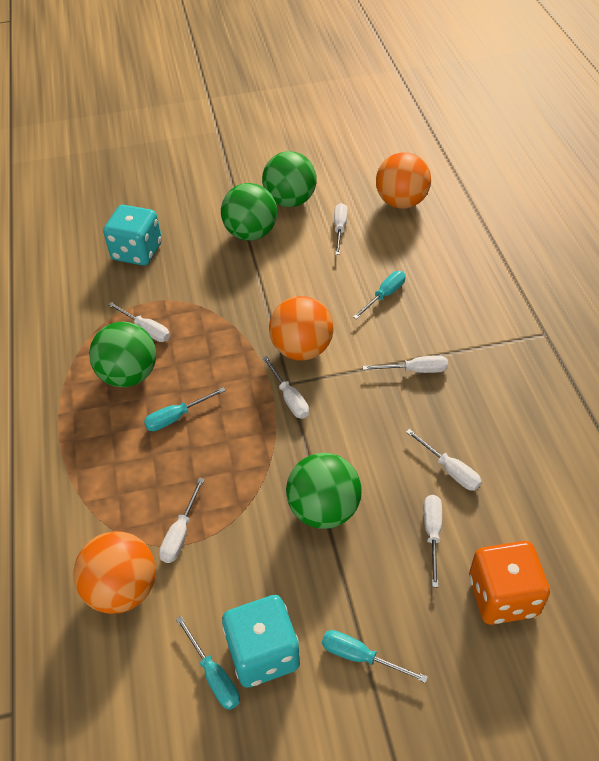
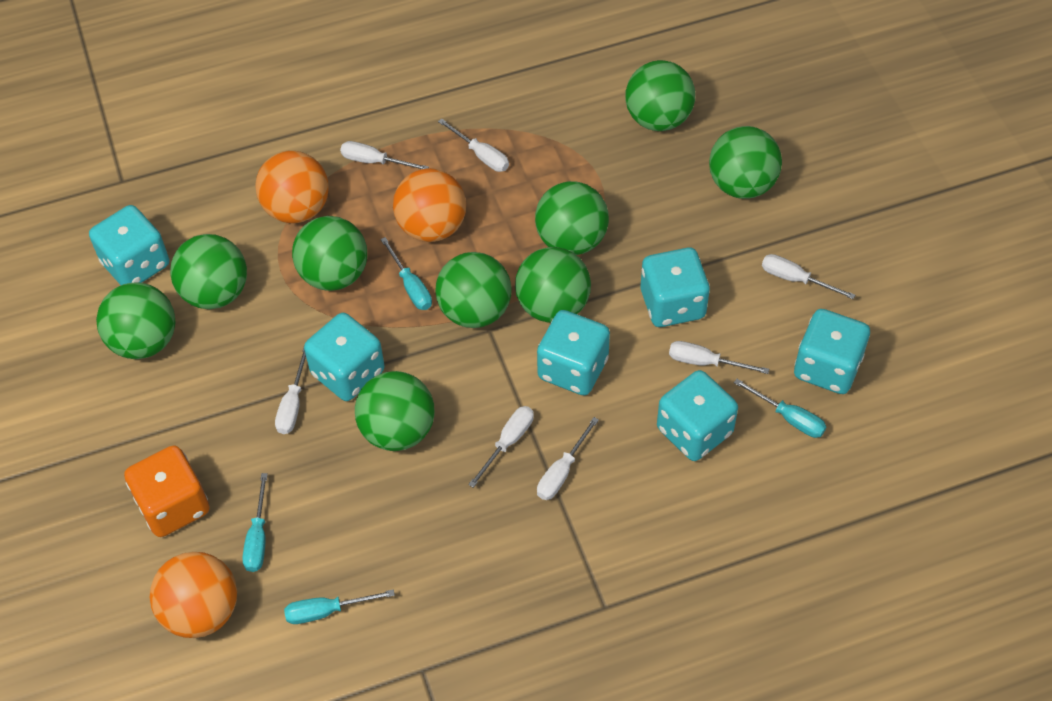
green ball: [89,322,156,387] [221,183,277,241] [262,151,317,207] [286,453,362,529] = 4 -> [96,283,176,359] [170,234,247,309] [292,216,367,291] [355,371,435,451] [435,252,512,328] [515,247,591,323] [535,181,609,255] [625,60,695,131] [709,126,782,199] = 9
turquoise dice: [103,205,162,266] [222,595,300,688] = 2 -> [89,205,169,285] [304,313,385,401] [537,310,610,396] [641,248,710,327] [657,370,738,461] [794,309,870,394] = 6

